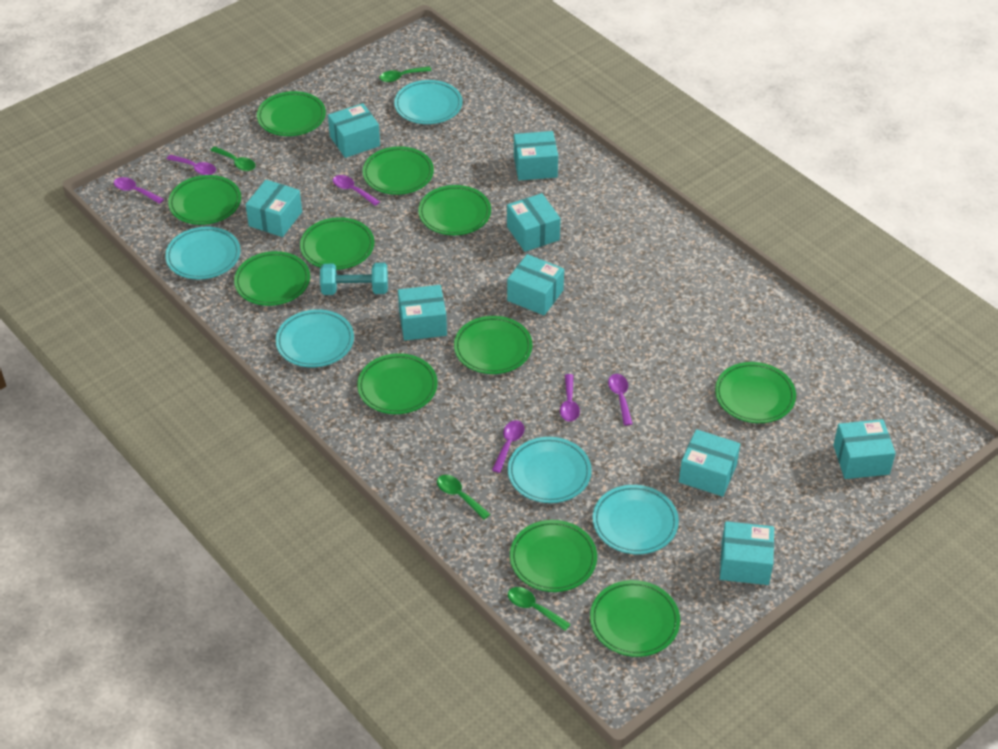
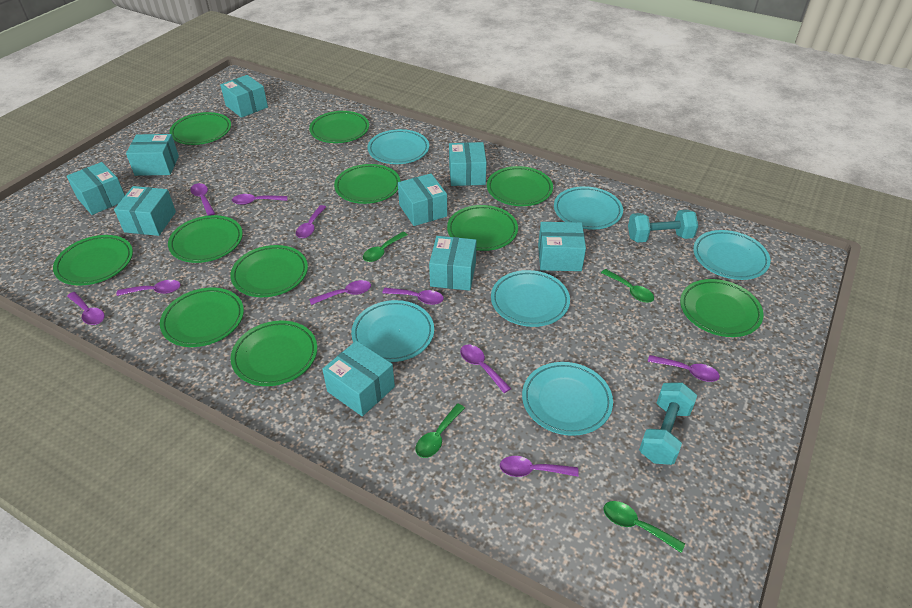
purple spoon: [114,177,164,204] [167,155,216,175] [333,175,380,206] [492,420,524,473] [560,374,580,422] [608,374,633,426] = 6 -> [67,292,105,325] [116,280,181,296] [190,183,215,216] [232,194,288,205] [296,205,326,238] [309,280,371,305] [382,288,444,305] [460,345,511,393] [500,456,579,477] [648,355,720,382] = 10
turquoise dumbbell: [320,263,388,295] = 1 -> [628,210,698,243] [639,383,697,465] = 2
turquoise plate: [165,226,241,280] [275,309,354,367] [394,80,463,124] [508,437,592,503] [593,485,679,554] = 5 -> [351,300,434,362] [367,129,429,164] [491,270,570,327] [522,362,613,436] [554,186,623,230] [693,230,771,280] = 6

